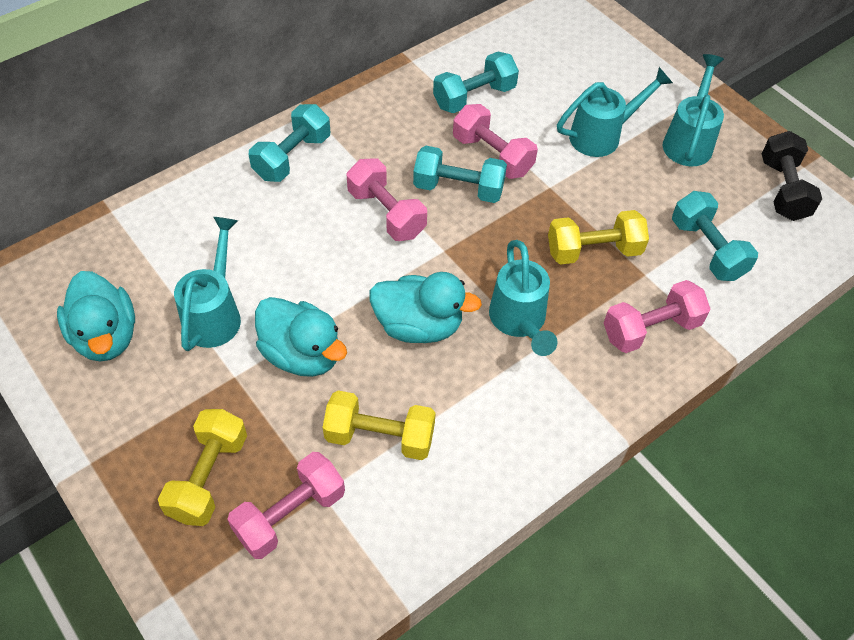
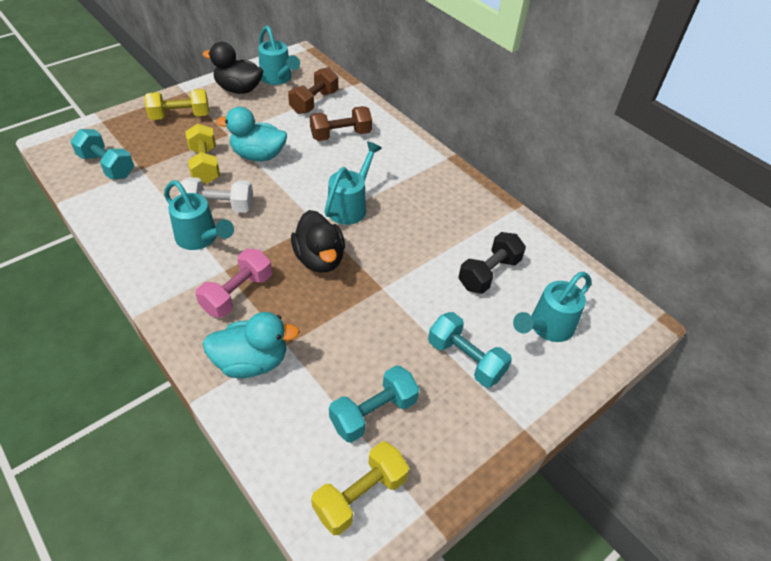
black duck: none = 0 -> [202,42,263,94] [291,210,345,273] = 2
brown dumbbell: none = 0 -> [288,67,338,114] [310,106,372,141] = 2
pink dumbbell: [227,452,345,559] [347,158,427,241] [453,104,538,179] [604,280,710,353] = 4 -> [195,249,272,318] = 1
turquoise duck: [57,271,135,362] [255,297,347,377] [369,272,482,343] = 3 -> [202,312,300,378] [216,107,287,161] = 2
turquoise dumbbell: [249,104,330,182] [413,146,507,203] [433,52,519,113] [672,191,758,281] = 4 -> [71,129,134,179] [329,365,419,443] [428,312,512,387] = 3
white dumbbell: none = 0 -> [179,177,253,213] = 1

